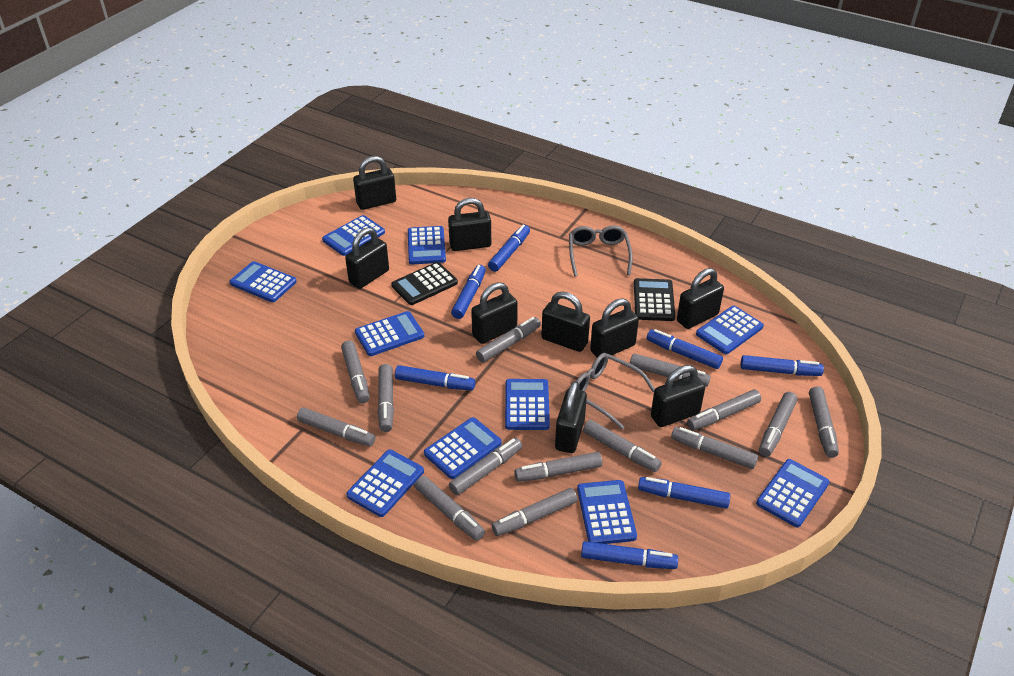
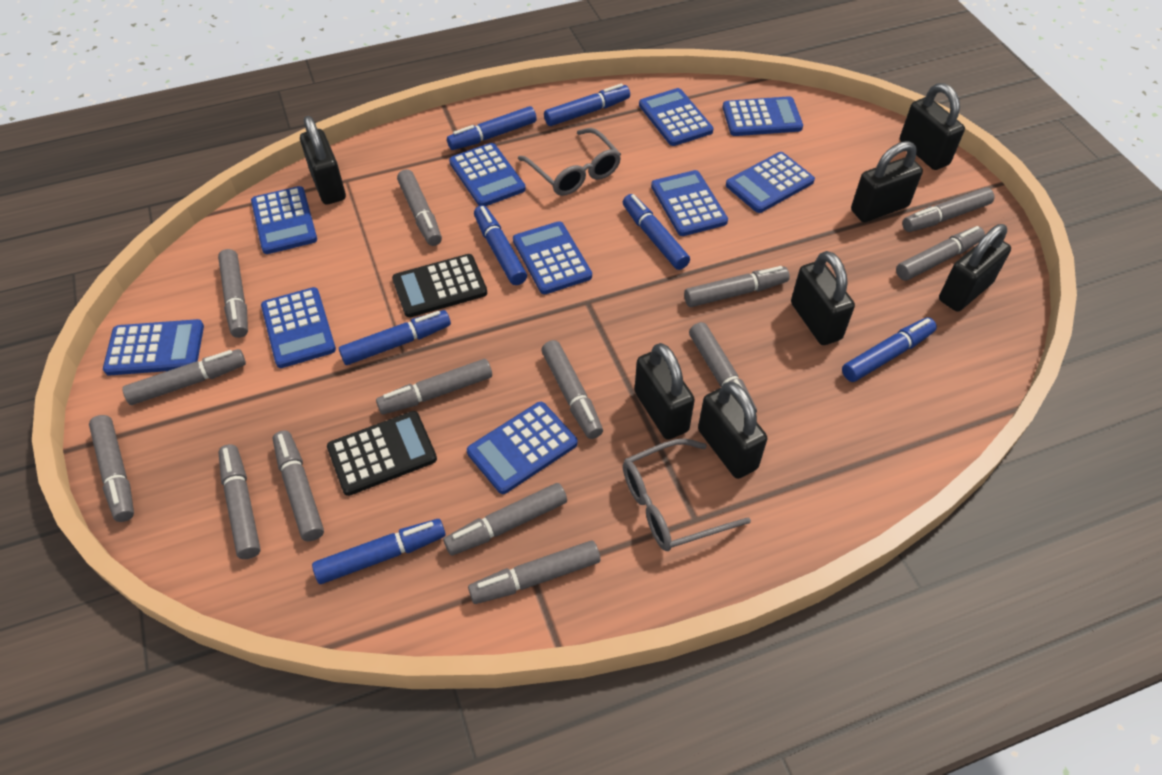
black padlock: [345,227,389,289] [353,156,396,210] [448,198,491,251] [471,282,518,344] [542,291,590,352] [555,381,587,453] [590,298,639,357] [651,365,705,427] [677,268,724,329] = 9 -> [300,116,346,205] [634,343,695,440] [698,382,768,479] [791,251,855,345] [851,141,923,222] [900,83,965,170] [939,224,1011,312] = 7

